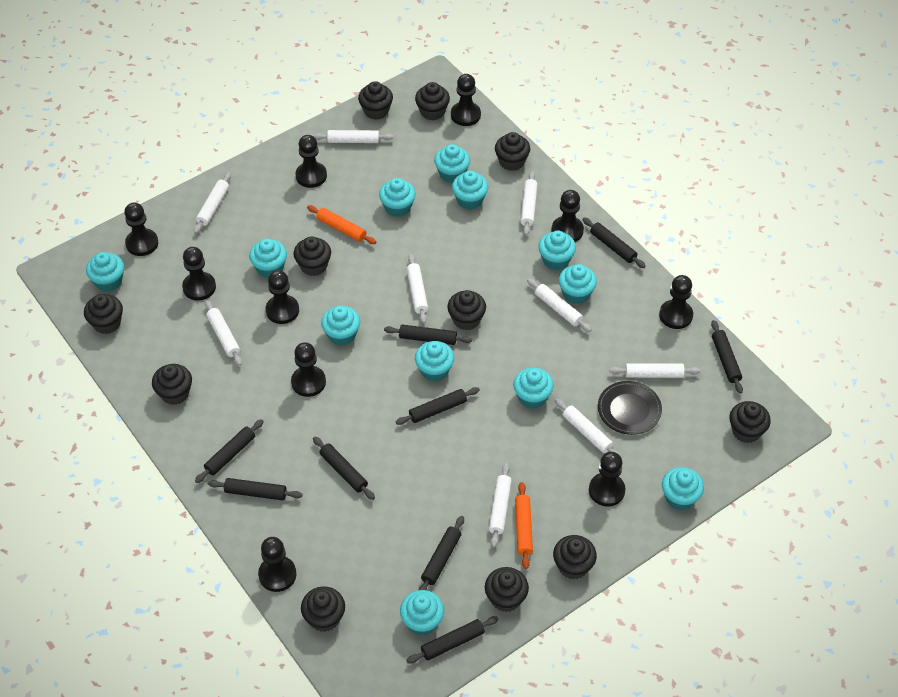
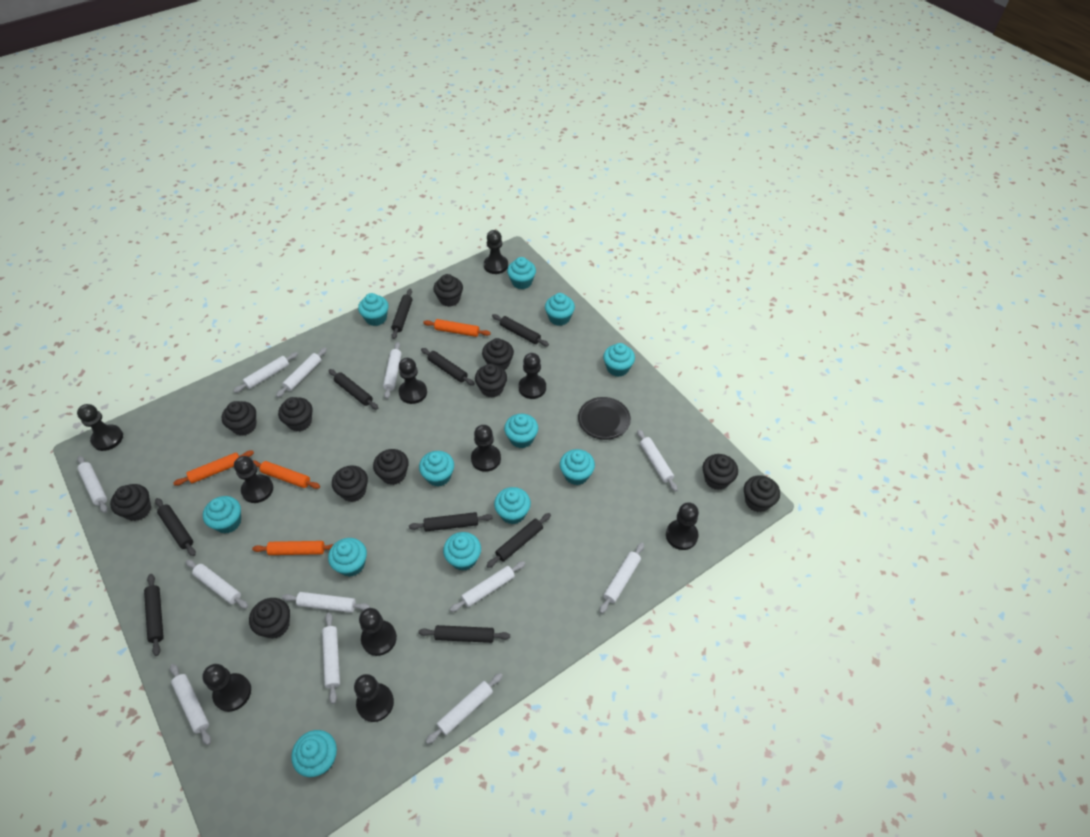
orange rolling pin: [307,205,376,244] [515,482,533,569] = 2 -> [173,450,254,486] [252,541,334,555] [253,460,320,489] [423,319,491,337] = 4
white rolling pin: [194,172,231,234] [205,300,242,366] [313,130,394,143] [407,254,428,324] [489,463,512,547] [521,171,537,235] [527,278,591,332] [555,399,621,456] [609,363,700,378] = 9 -> [77,456,108,513] [170,664,211,745] [186,560,248,609] [233,352,298,393] [276,348,327,397] [282,592,370,613] [322,612,340,704] [383,342,401,399] [426,673,503,744] [450,561,525,612] [600,543,644,613] [637,429,678,492] = 12

